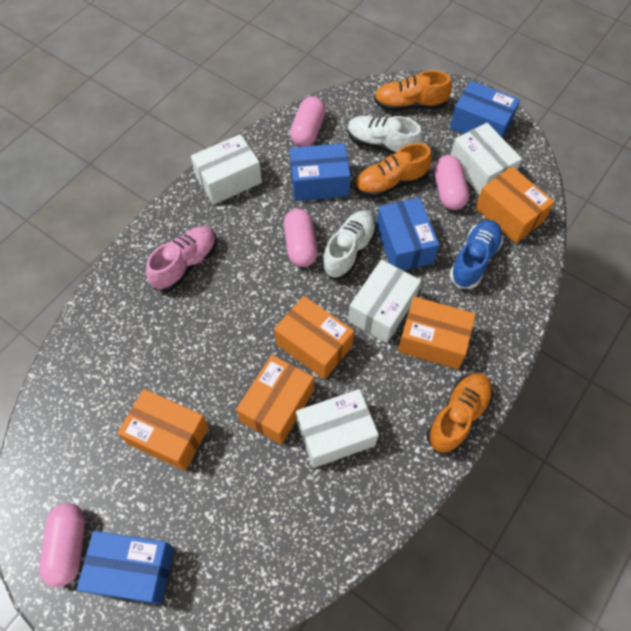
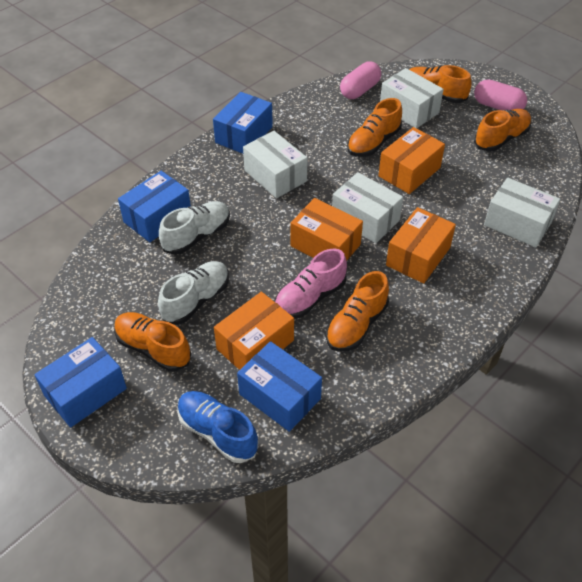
orange box: [117,389,209,471] [236,355,314,445] [274,296,354,380] [398,296,476,369] [475,166,555,243] = 5 -> [214,292,294,370] [291,198,363,261] [378,127,445,194] [386,207,456,284] = 4
orange shoe: [355,143,432,198] [374,70,452,111] [427,373,493,454] = 3 -> [114,312,191,371] [326,271,389,351] [347,98,402,157] [409,65,472,103] [474,109,531,151] = 5
pink capsule: [39,503,85,587] [284,209,318,267] [290,96,326,147] [434,155,469,210] = 4 -> [340,61,381,99] [474,79,527,110] = 2

